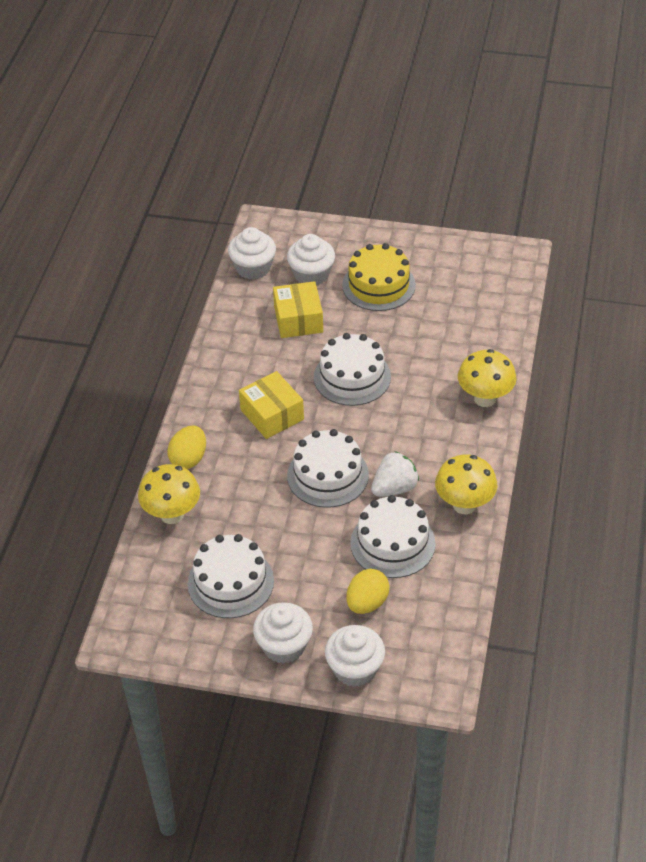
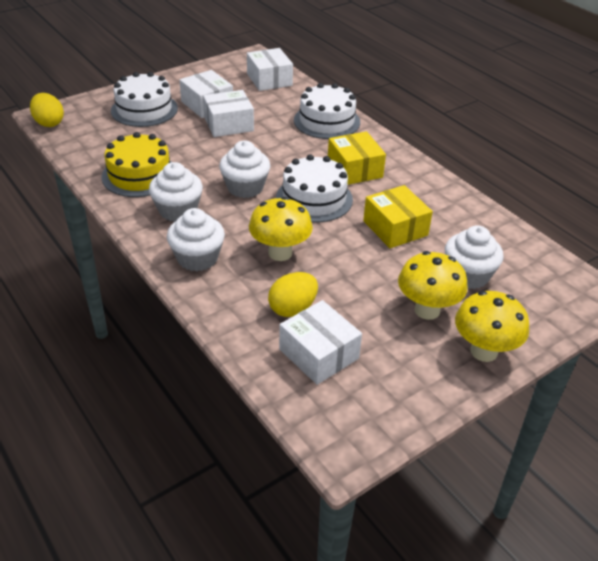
white box: none = 0 -> [179,70,233,118] [203,90,254,137] [247,48,293,91] [279,300,362,385] = 4
white cake: [187,534,274,618] [287,429,369,508] [314,333,391,406] [350,495,436,578] = 4 -> [111,72,178,127] [276,154,353,223] [294,83,360,139] = 3
white strawberry: [371,451,419,497] = 1 -> none = 0

